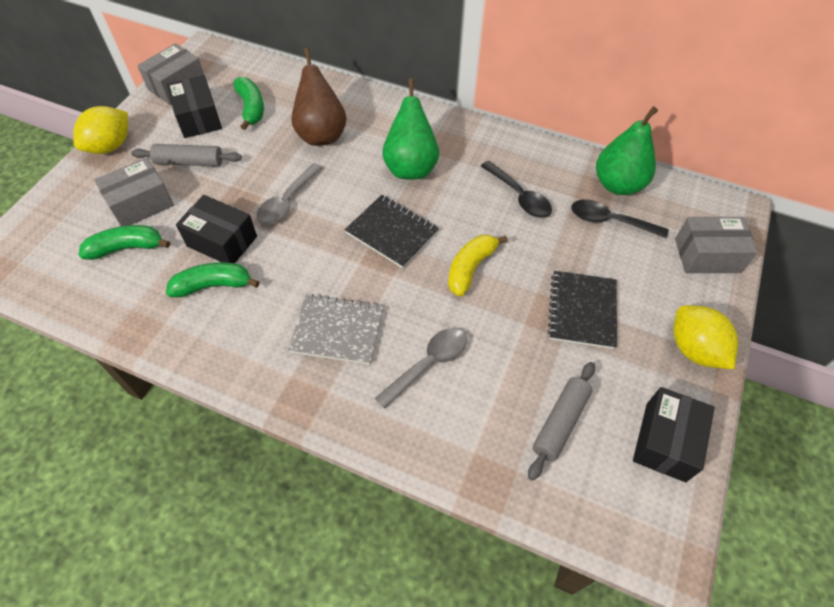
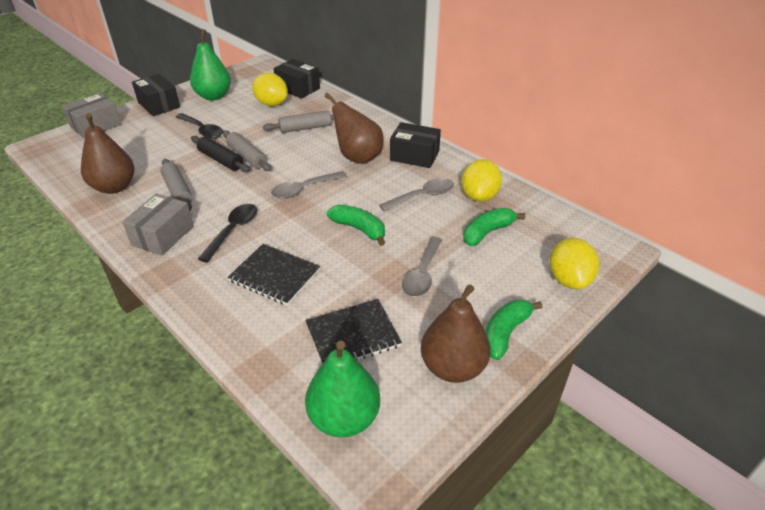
black rolling pin: none = 0 -> [191,136,250,172] = 1
brown pear: [291,48,347,146] = 1 -> [81,113,134,194] [324,93,384,164] [421,284,491,383] = 3
grey box: [94,158,174,226] [137,43,204,105] [675,217,758,273] = 3 -> [62,93,121,139] [122,193,194,256] = 2
grey notebook: [288,294,384,365] = 1 -> none = 0
grey rolling pin: [131,144,242,167] [528,362,595,481] = 2 -> [160,159,192,211] [223,130,271,171] [263,110,334,133] = 3
grey spoon: [257,163,323,225] [375,328,467,409] = 2 -> [271,171,347,199] [379,178,454,211] [402,237,442,297] = 3
yellow banana: [448,235,508,296] = 1 -> none = 0
yellow lemon: [73,106,128,154] [673,305,738,369] = 2 -> [252,73,288,106] [461,159,502,202] [549,238,599,289] = 3

